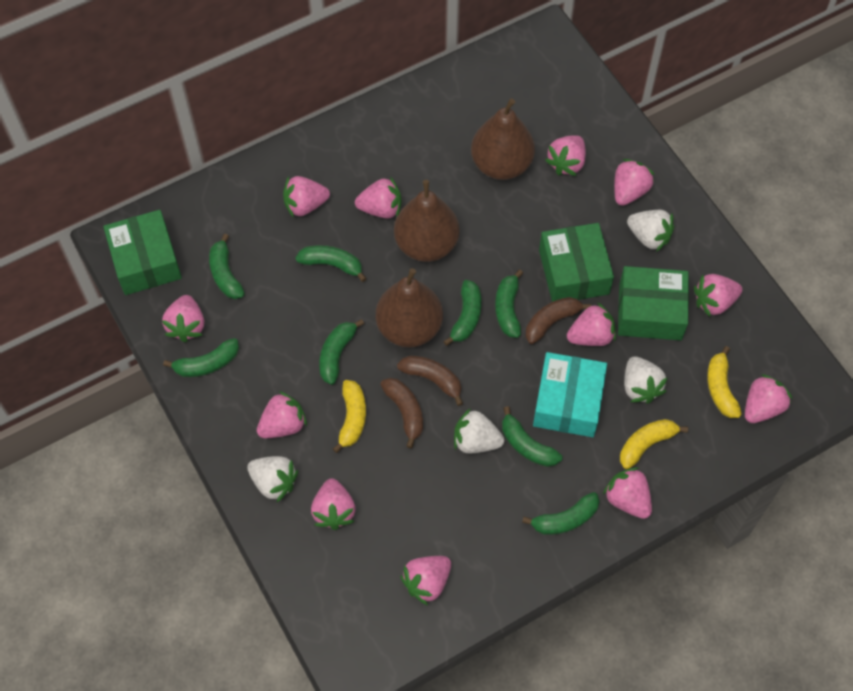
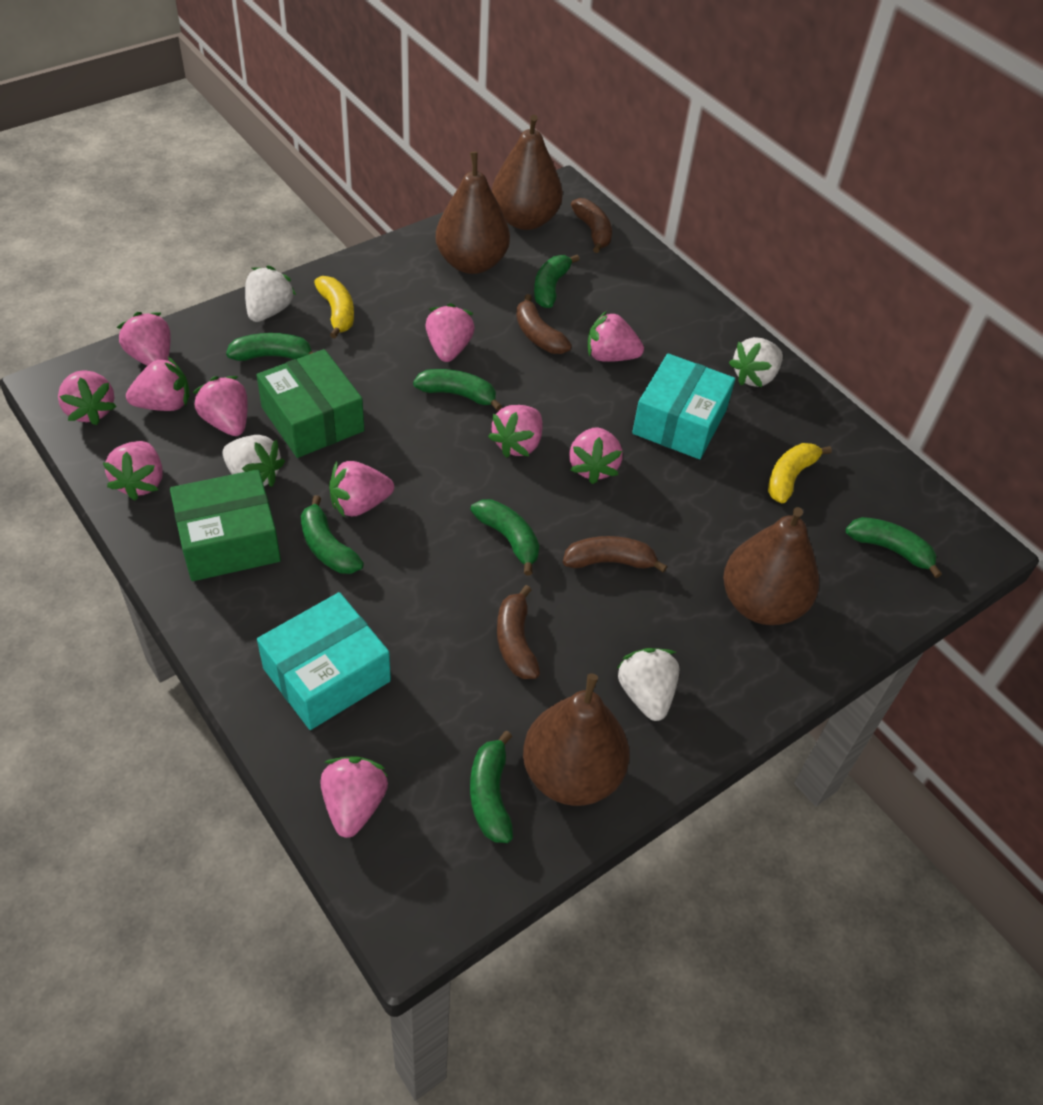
brown banana: [380,378,423,448] [397,355,463,406] [526,297,591,344] = 3 -> [497,585,540,679] [516,294,572,354] [563,536,667,572] [571,198,612,253] = 4
brown pear: [376,268,443,348] [394,180,459,262] [471,99,535,180] = 3 -> [436,152,510,274] [492,115,563,230] [523,673,630,806] [723,507,819,625] = 4
green banana: [163,338,239,377] [209,233,245,299] [295,245,367,282] [319,319,364,385] [443,280,481,346] [495,269,523,338] [502,406,562,467] [522,492,599,535] = 8 -> [226,333,314,361] [301,495,364,574] [413,369,502,411] [470,499,539,575] [470,731,513,843] [534,255,580,308] [846,517,942,578] = 7
green box: [103,210,182,295] [539,223,614,302] [618,266,689,340] = 3 -> [170,469,281,581] [256,349,364,458] = 2
pink strawberry: [162,295,204,342] [257,391,307,438] [283,176,330,218] [311,478,356,530] [355,177,401,219] [400,556,451,605] [545,135,586,176] [567,303,616,346] [603,467,652,519] [614,159,655,206] [694,274,742,317] [745,374,792,423] = 12 -> [58,370,117,425] [103,441,163,501] [117,312,171,366] [126,357,189,411] [193,376,248,436] [320,756,388,838] [329,461,394,518] [425,303,475,362] [488,405,543,458] [569,428,623,484] [588,311,644,362] = 11
turquoise box: [533,352,607,437] = 1 -> [257,592,391,730] [632,353,735,459] = 2
yellow banana: [333,380,366,453] [620,419,688,469] [707,346,742,418] = 3 -> [314,276,354,339] [768,443,832,503] = 2

